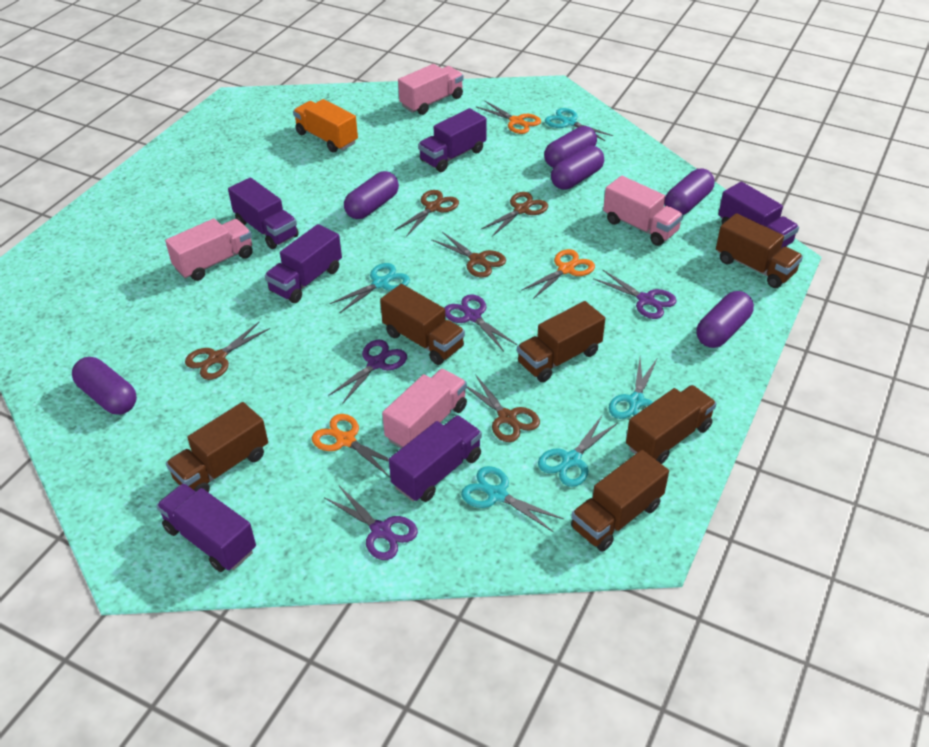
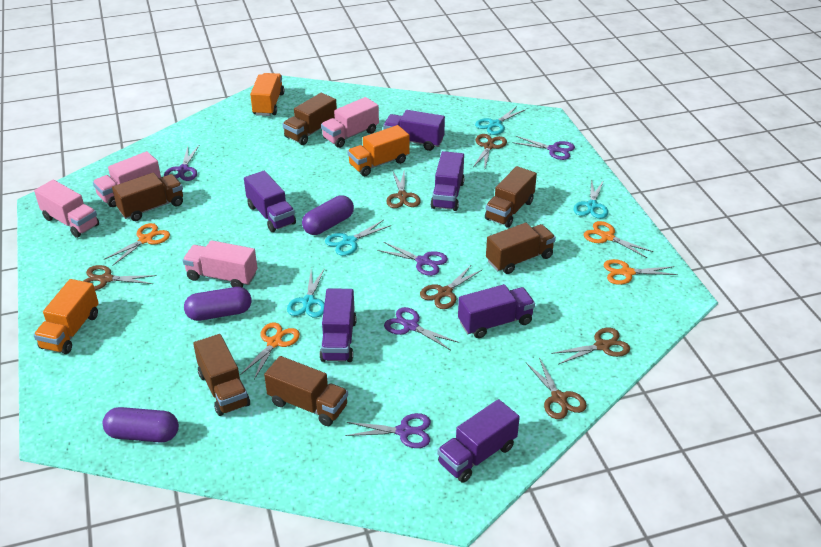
brown scissors: [185,322,270,380] [394,190,459,237] [431,232,506,278] [467,374,540,442] [480,192,548,236] = 5 -> [83,265,157,290] [386,169,421,208] [420,264,482,309] [473,134,507,167] [526,357,587,419] [551,328,630,365] = 6
orange scissors: [312,414,389,477] [477,101,541,134] [521,249,595,299] = 3 -> [103,223,170,266] [240,322,300,379] [584,221,653,258] [603,259,678,285] = 4
orange truck: [293,99,358,153] = 1 -> [34,279,99,354] [250,73,284,116] [348,125,410,176] = 3
purple capsule: [72,357,137,415] [344,171,399,219] [544,126,597,167] [551,146,604,190] [664,169,715,215] [696,291,754,348] = 6 -> [102,407,179,442] [184,287,251,321] [302,195,354,235] = 3
purple scissors: [324,485,418,560] [328,339,407,404] [445,294,517,351] [593,270,677,319] = 4 -> [164,146,199,181] [345,413,431,448] [377,242,448,276] [384,307,459,350] [512,136,575,160] = 5
turquoise scissors: [329,263,410,313] [461,466,564,532] [538,416,618,487] [545,108,613,141] [609,359,657,419] = 5 -> [287,268,325,318] [325,220,391,256] [475,106,526,135] [573,179,608,219] = 4

